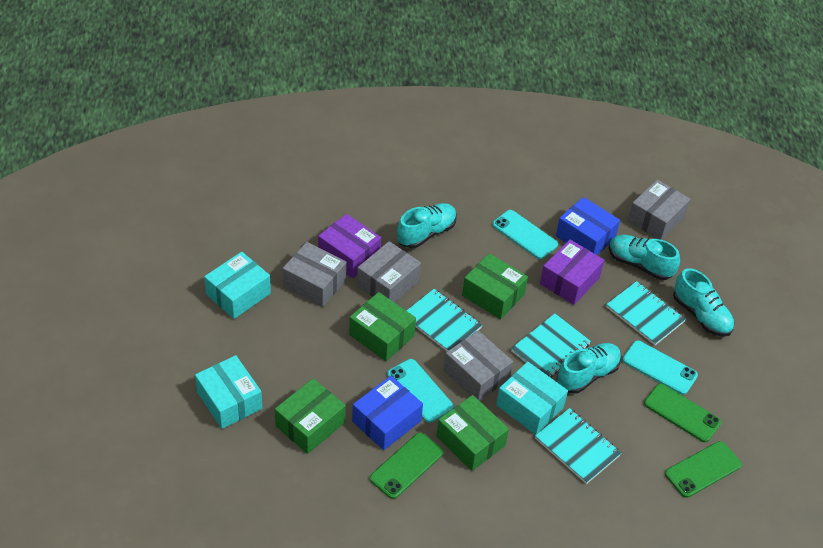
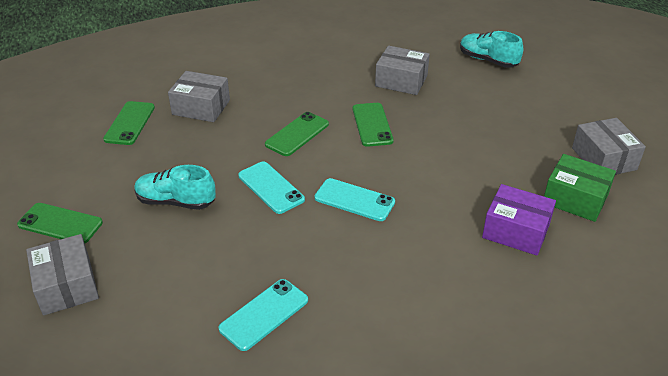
blue box: [352,376,423,450] [556,197,620,255] = 2 -> none = 0
green box: [275,378,346,454] [349,292,416,361] [436,395,509,471] [462,253,528,319] = 4 -> [544,154,616,222] = 1
green phone: [370,433,443,499] [644,384,721,442] [665,441,742,498] = 3 -> [17,203,103,243] [103,101,155,145] [265,112,329,156] [353,103,394,147] = 4
purple box: [318,214,381,278] [540,240,604,305] = 2 -> [482,184,556,256] = 1
turquoise box: [195,355,262,429] [204,252,271,319] [496,362,568,435] = 3 -> none = 0
turquoise notebook: [406,289,482,351] [511,314,591,378] [535,408,621,484] [606,281,686,345] = 4 -> none = 0
turquoise shoe: [397,203,457,248] [557,343,621,394] [609,235,680,280] [673,268,734,337] = 4 -> [134,165,216,210] [460,31,523,68] = 2

